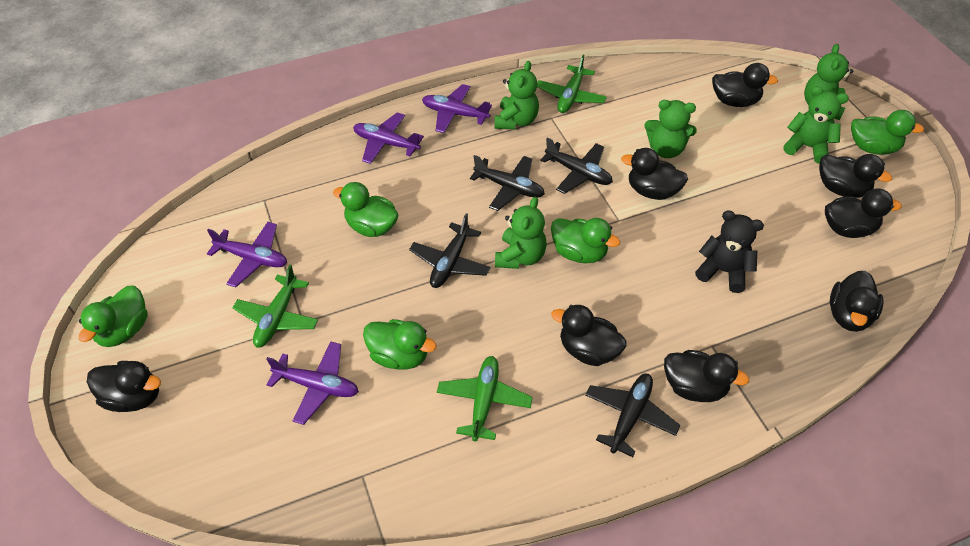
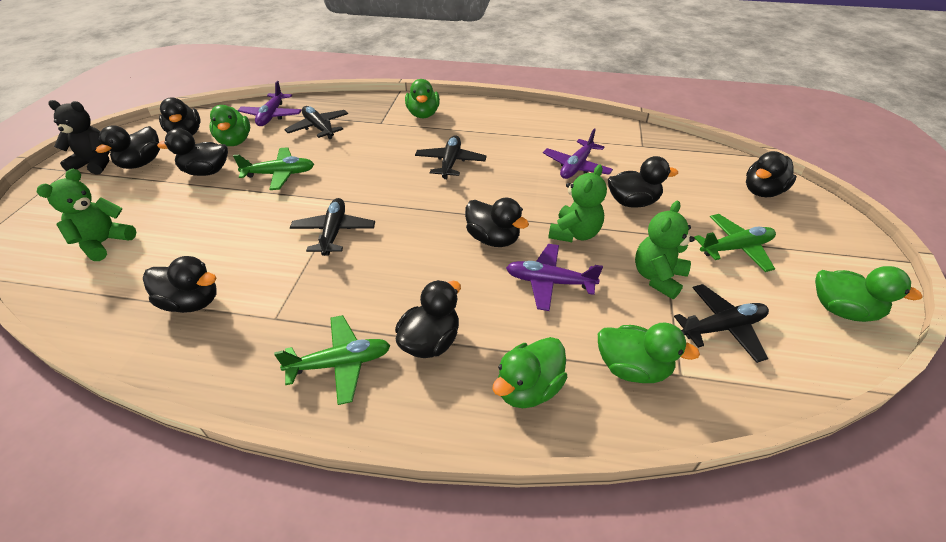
green teddy bear: [495,61,539,129] [495,197,547,269] [644,100,697,158] [783,86,849,164] [804,44,853,120] = 5 -> [37,168,137,261] [548,164,607,242] [635,201,695,299] = 3
purple plane: [207,222,287,287] [266,341,359,425] [353,112,424,164] [422,84,492,133] = 4 -> [238,81,302,126] [506,244,603,311] [543,128,613,179] = 3

